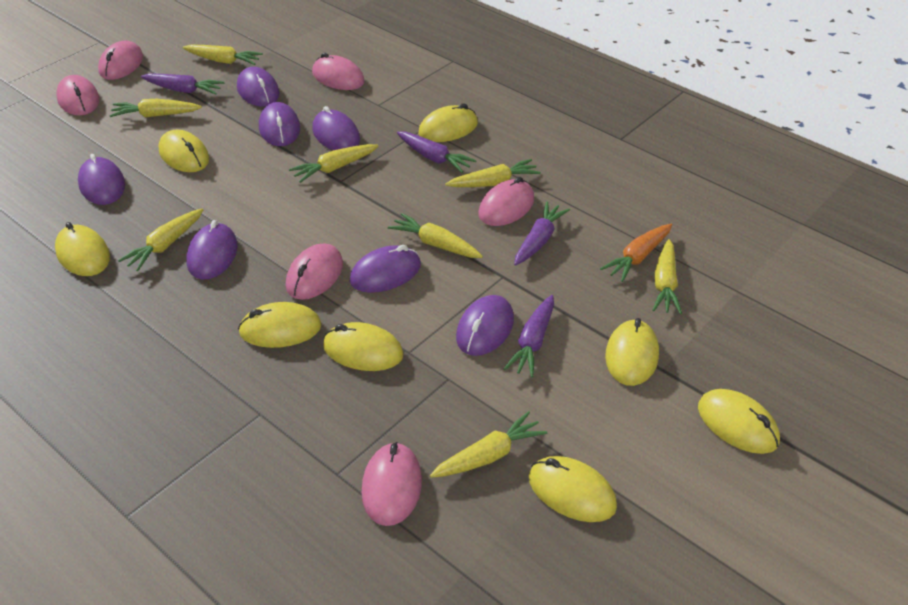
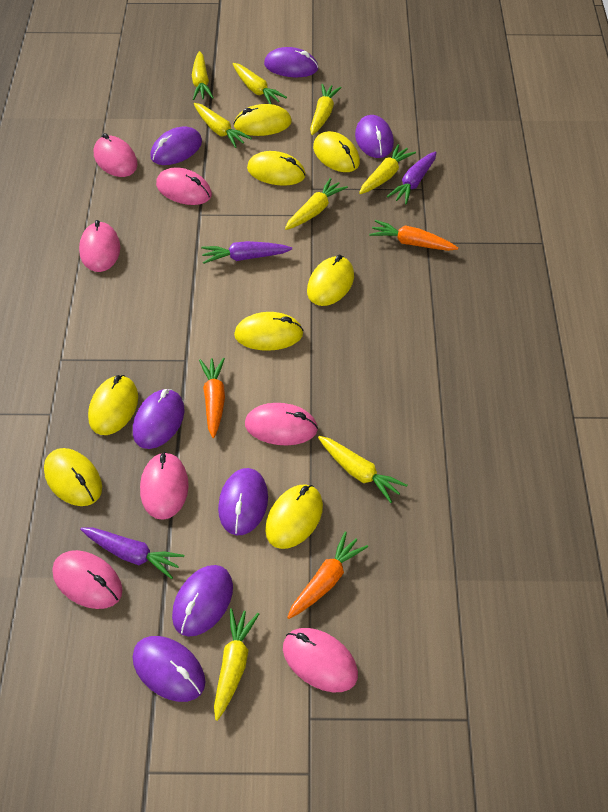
orange carrot: [600,224,672,282] = 1 -> [199,358,225,438] [287,531,368,619] [369,220,458,251] = 3
pink mouse: [56,75,99,116] [98,41,143,80] [286,244,343,300] [312,53,365,90] [361,442,422,526] [478,177,534,226] = 6 -> [53,550,123,609] [79,220,120,272] [94,133,138,177] [140,452,189,520] [156,167,212,205] [245,403,318,445] [283,628,358,692] = 7
purple carrot: [141,73,224,95] [397,131,477,173] [503,295,554,377] [514,202,570,266] = 4 -> [80,527,184,579] [201,241,292,264] [387,151,437,204] = 3

